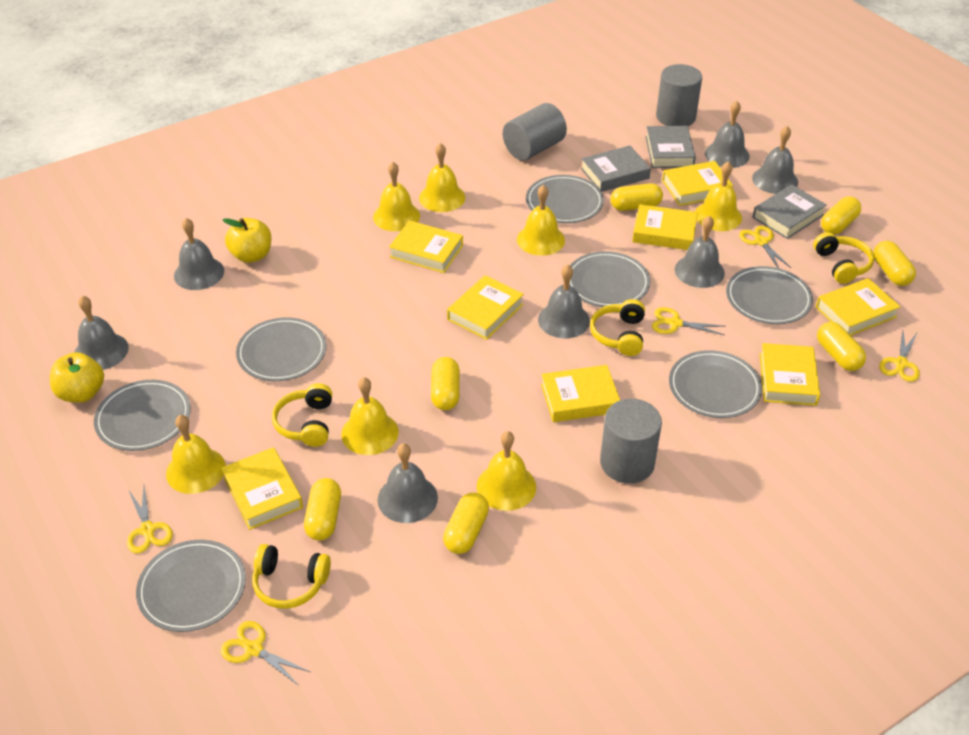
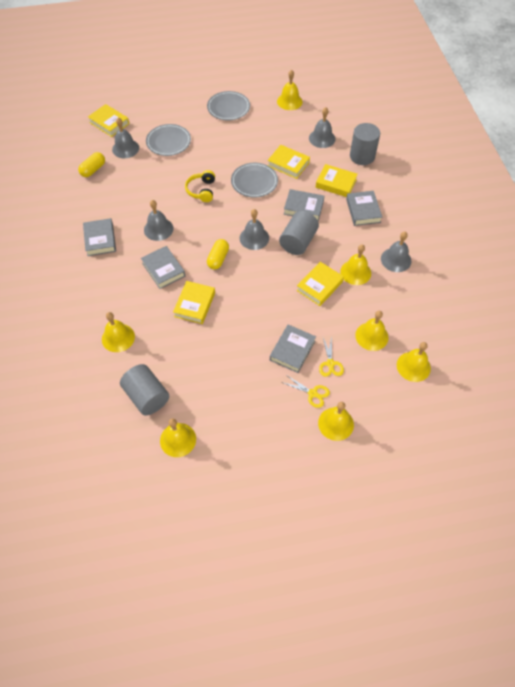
grey bell: [74,296,129,370] [174,218,224,290] [377,443,438,523] [538,264,590,338] [675,216,725,288] [705,101,750,168] [752,126,798,194] = 7 -> [112,118,139,158] [144,200,173,241] [239,209,269,250] [309,107,336,148] [381,232,411,272] = 5
grey book: [581,146,651,192] [645,126,696,168] [752,184,827,239] = 3 -> [83,218,116,256] [141,246,185,289] [270,324,316,373] [284,189,324,221] [346,191,382,226] = 5
grey plate: [94,380,191,451] [136,540,246,632] [236,317,326,381] [526,175,604,223] [569,251,650,307] [669,350,762,418] [726,266,813,324] = 7 -> [146,124,191,156] [207,91,250,121] [231,163,278,197] = 3
yellow apple: [50,352,104,403] [223,218,271,263] = 2 -> none = 0
yellow book: [221,447,303,530] [389,220,463,273] [447,275,524,340] [541,365,620,422] [632,204,698,250] [662,161,733,206] [760,343,820,406] [816,278,901,335] = 8 -> [88,104,129,137] [173,281,215,324] [268,145,310,179] [296,262,344,306] [316,164,358,197] = 5
yellow capsule: [304,478,341,541] [431,357,460,410] [443,492,489,554] [610,183,663,211] [817,322,866,371] [821,196,861,235] [873,241,916,286] = 7 -> [78,152,105,177] [207,239,229,269] = 2
yellow headphones: [252,544,331,609] [272,383,332,447] [590,299,645,356] [813,232,874,284] = 4 -> [185,170,215,202] = 1
yellow scissors: [127,487,173,554] [221,621,310,686] [652,307,725,335] [739,226,791,268] [879,331,920,382] = 5 -> [282,376,330,408] [319,336,344,377] = 2

